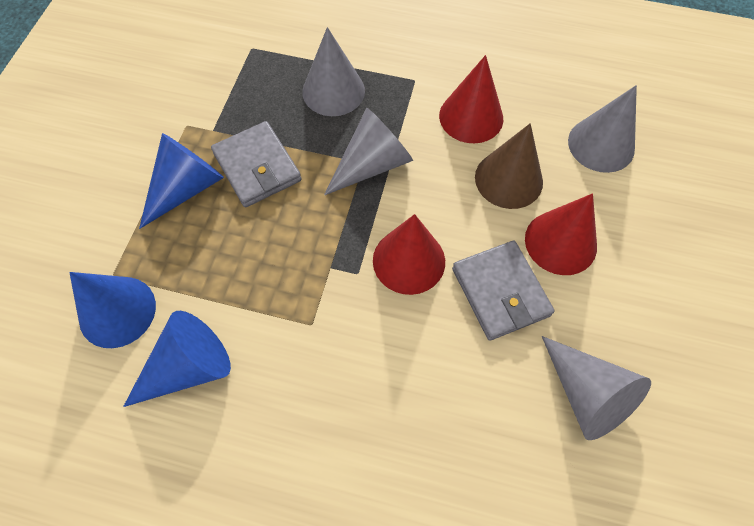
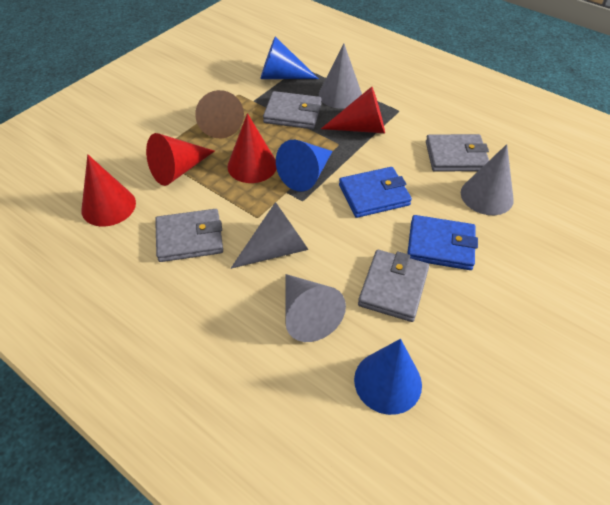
blue wallet: none = 0 -> [339,167,412,218] [407,215,478,270] = 2
grey wallet: [211,121,301,207] [452,241,554,341] = 2 -> [155,209,223,262] [263,91,322,129] [358,250,429,322] [426,134,489,171] = 4
red cone: [373,214,445,295] [439,55,503,143] [525,193,597,275] = 3 -> [81,154,136,227] [146,133,215,186] [227,113,276,183] [321,87,385,133] = 4

